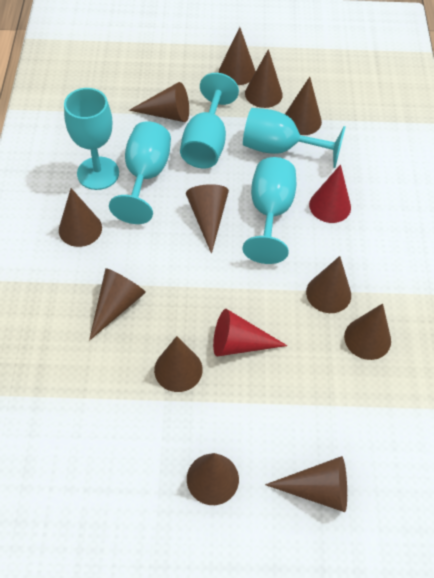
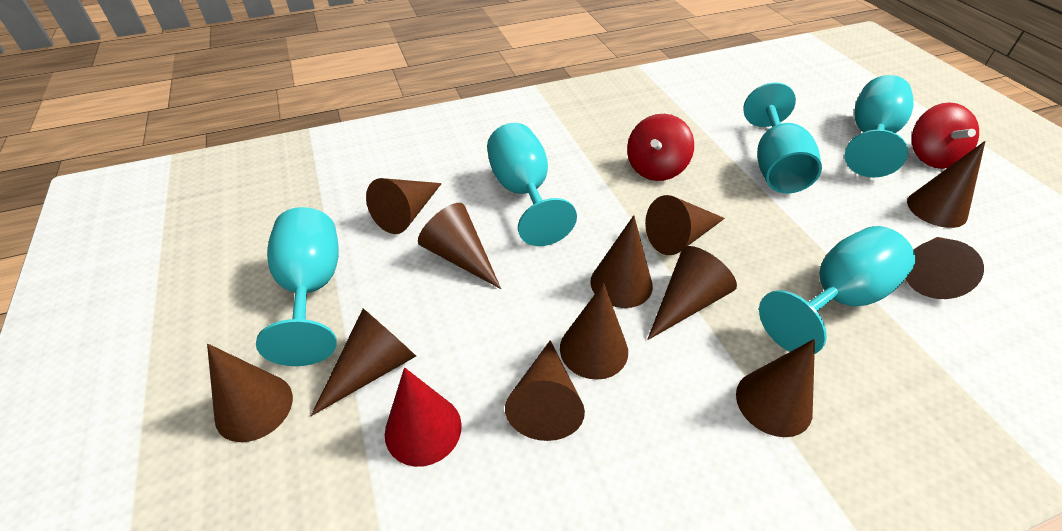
red cone: [213,309,287,356] [309,164,351,223] = 2 -> [385,367,462,467] = 1
red spinning top: none = 0 -> [627,114,694,181] [912,102,979,169] = 2

